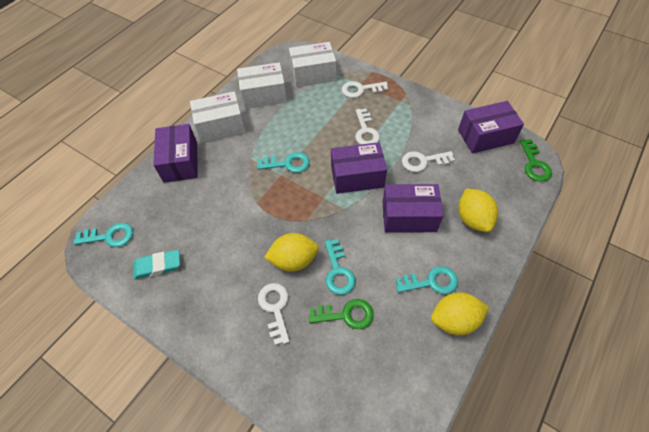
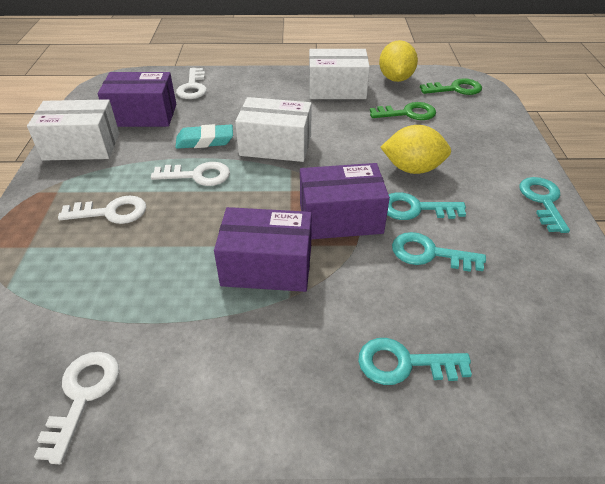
purple box: [153,124,198,183] [331,142,387,194] [383,184,443,232] [458,101,524,154] = 4 -> [97,72,176,127] [214,207,312,292] [300,163,390,239] = 3
yellow lemon: [264,233,319,272] [431,292,489,335] [458,189,498,232] = 3 -> [379,40,418,82] [380,125,451,174] = 2

